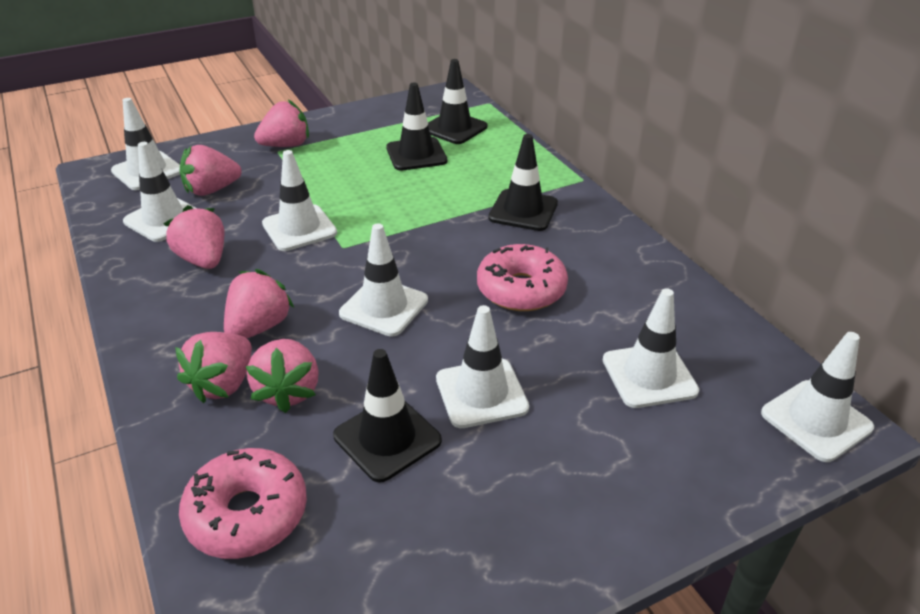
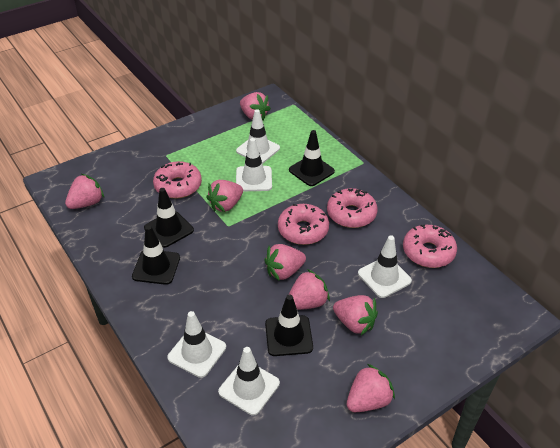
pink donut: [179,448,307,559] [477,244,568,311] = 2 -> [153,161,202,199] [278,204,329,245] [327,188,377,228] [403,224,457,268] = 4
pink strawberry: [164,205,224,269] [175,332,252,403] [180,145,242,196] [224,269,294,338] [245,339,319,413] [254,100,309,147] = 6 -> [65,174,104,209] [206,180,243,212] [240,92,271,120] [264,244,306,280] [289,269,330,310] [333,295,378,335] [347,364,395,412] = 7
white traffic cone: [111,98,180,190] [123,142,198,242] [262,150,337,251] [339,223,428,337] [436,305,529,428] [603,288,699,408] [761,332,874,462] = 7 -> [167,311,226,378] [218,347,280,415] [236,109,280,164] [236,138,272,191] [358,235,412,298] = 5

